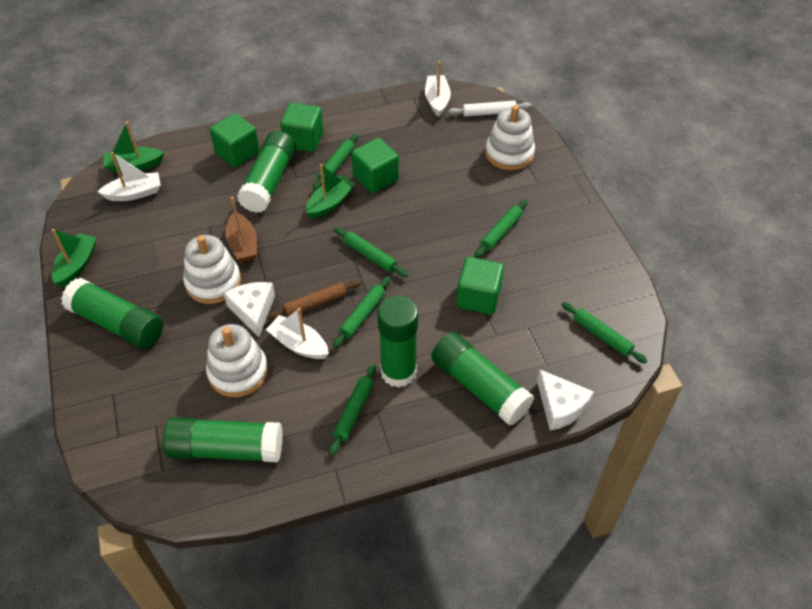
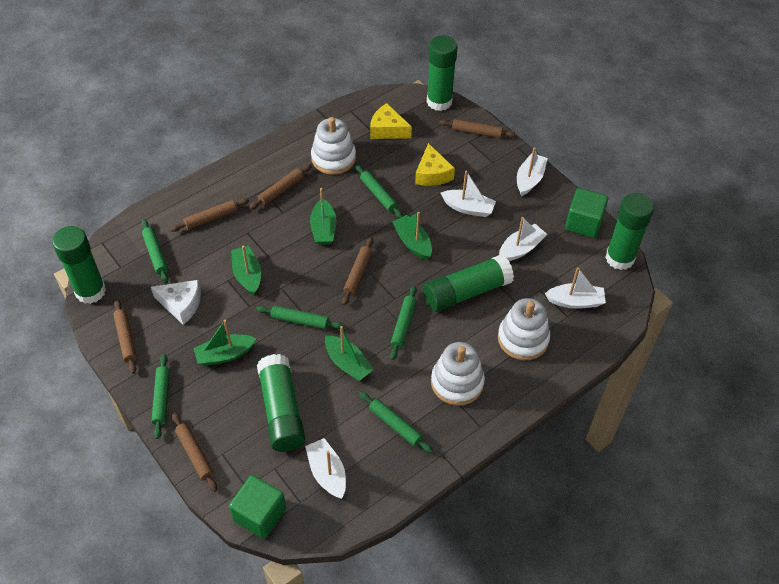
brown boat: [225,197,257,262] = 1 -> none = 0
brown rolling pin: [268,280,361,320] = 1 -> [113,299,137,374] [170,198,249,232] [172,413,217,492] [249,164,312,210] [342,237,373,305] [439,119,516,138] = 6
green boat: [52,229,96,287] [103,121,164,172] [306,164,355,219] = 3 -> [193,320,256,366] [231,246,261,295] [310,188,336,245] [325,326,374,381] [392,212,432,260] = 5
green cube: [209,113,260,168] [280,103,323,152] [351,138,399,193] [456,257,504,315] = 4 -> [229,475,286,539] [565,188,608,238] = 2
white boat: [98,152,161,201] [266,308,329,359] [425,61,451,117] = 3 -> [305,438,346,499] [441,170,496,217] [499,217,547,261] [517,147,548,196] [545,267,606,309] = 5
white cheese: [223,282,275,337] [537,369,594,430] = 2 -> [151,280,201,325] = 1
white rolling pin: [448,101,531,116] = 1 -> none = 0
yellow cheese: none = 0 -> [370,103,412,139] [415,143,455,186] = 2

